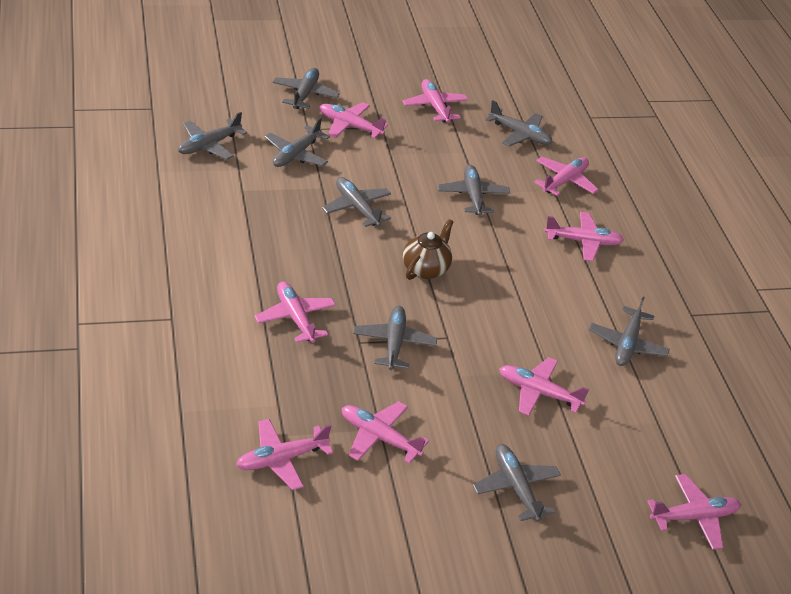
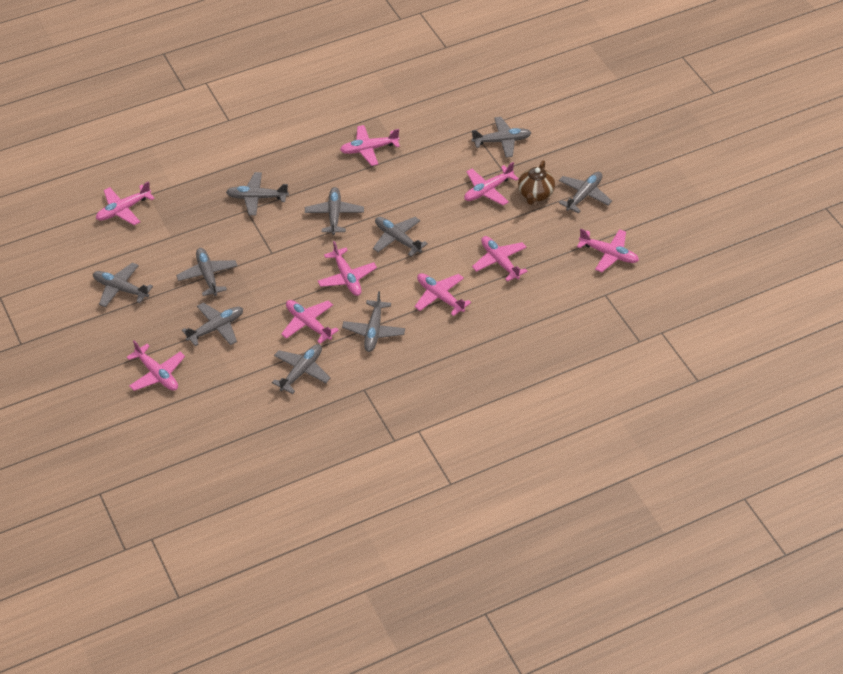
grey plane: [178,112,248,160] [265,117,330,167] [272,68,340,109] [322,177,391,227] [353,306,437,370] [437,165,510,216] [472,444,561,522] [485,100,553,147] [589,297,670,366] = 9 -> [93,262,153,307] [176,248,237,296] [182,303,243,346] [226,172,289,216] [272,344,330,394] [305,187,364,235] [342,291,405,352] [373,217,428,257] [471,117,531,158] [559,172,612,213] = 10

